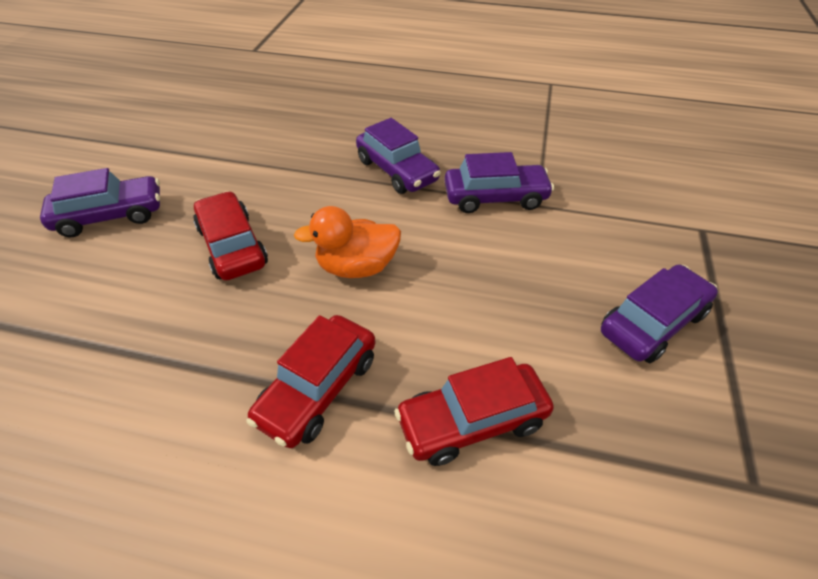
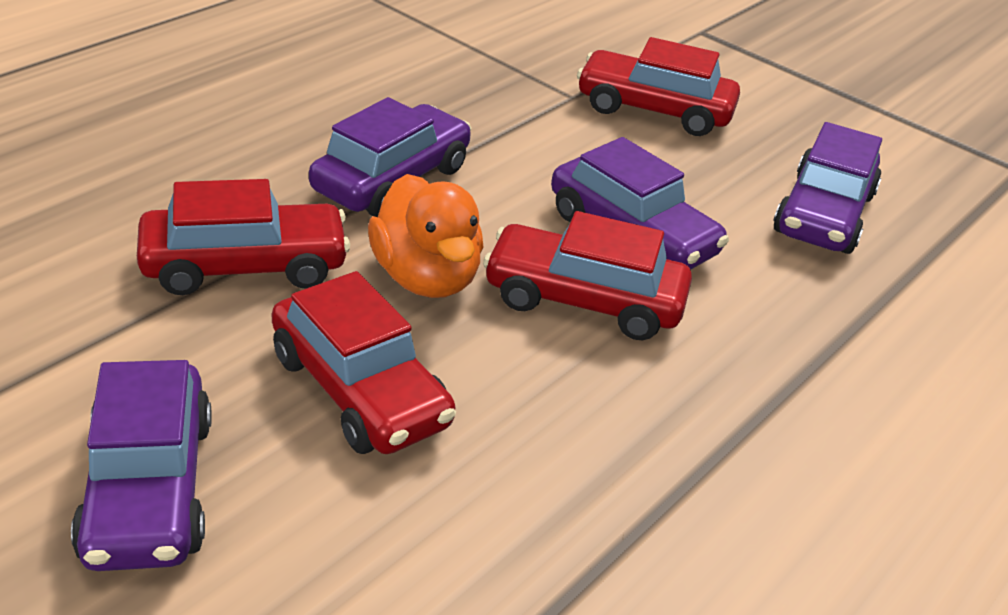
red car: [193,191,268,281] [246,315,376,448] [394,357,554,466] = 3 -> [137,179,350,295] [272,271,456,454] [483,211,692,340] [577,37,740,136] = 4

